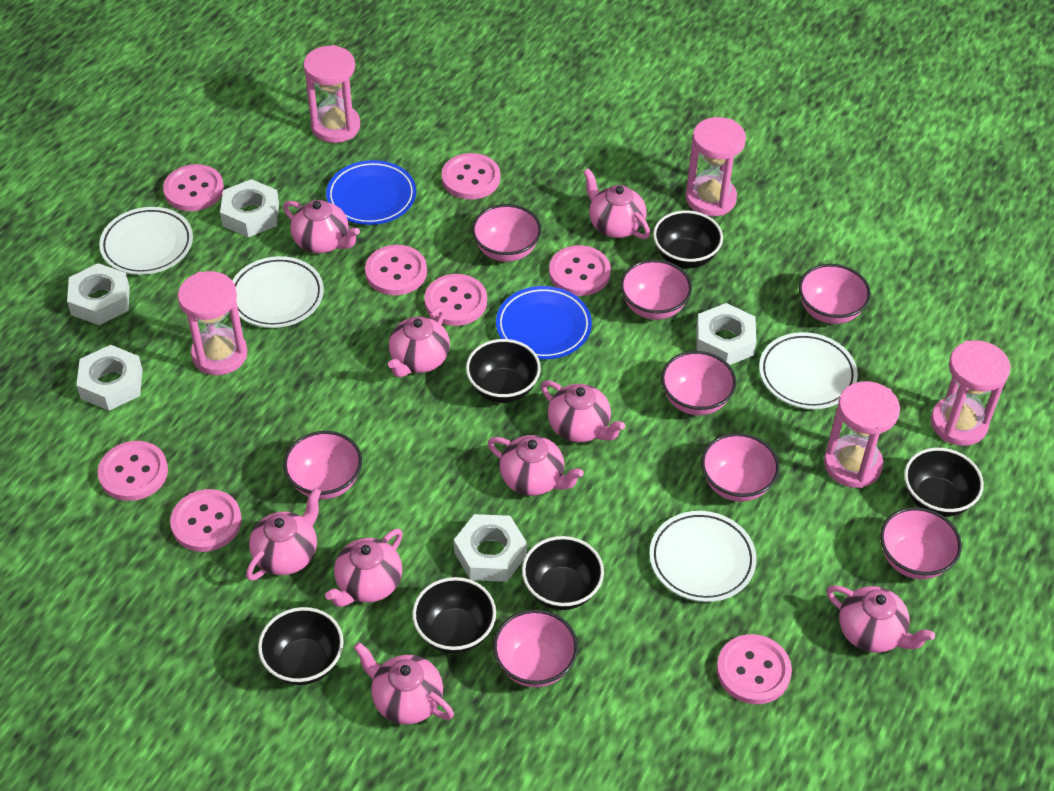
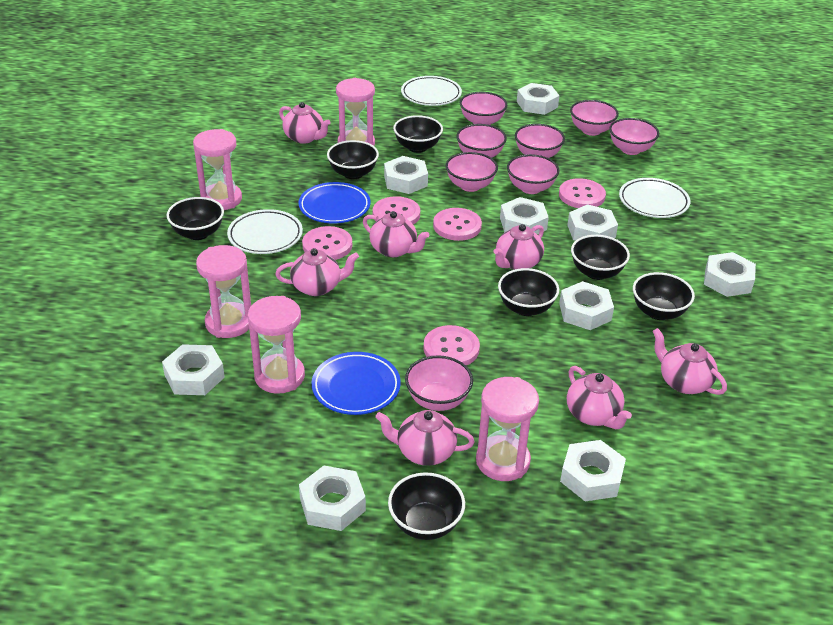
black bowl: [258,607,344,685] [412,577,496,653] [466,339,541,403] [522,536,604,610] [653,210,723,268] [904,448,984,517] = 6 -> [167,197,224,240] [327,140,379,179] [388,472,465,540] [393,115,443,153] [498,268,559,316] [571,235,630,280] [633,272,695,320] = 7
pink button: [98,441,168,501] [163,164,224,211] [170,489,242,552] [365,245,427,295] [424,274,487,326] [442,153,500,200] [549,245,611,296] [717,634,792,704] = 8 -> [302,226,352,260] [373,196,420,225] [423,325,480,366] [433,208,482,241] [559,178,606,208] = 5
pink teapot: [246,488,321,581] [283,200,360,253] [325,529,403,607] [354,642,454,724] [388,307,450,377] [488,435,584,496] [541,380,625,442] [583,168,650,239] [827,585,935,653] = 9 -> [275,248,359,296] [279,102,331,144] [363,211,429,257] [375,410,475,466] [493,224,544,270] [567,366,632,429] [653,328,727,395] = 7
white nut: [67,263,130,325] [76,345,143,411] [220,179,279,237] [454,514,527,582] [696,303,757,365] = 5 -> [162,344,225,395] [299,466,366,531] [384,156,428,194] [500,197,549,234] [517,83,560,115] [559,281,614,330] [560,440,626,501] [567,204,618,241] [704,252,756,297] = 9
white plate: [99,207,193,275] [232,256,324,328] [649,511,757,602] [759,332,858,409] = 4 -> [227,209,303,254] [401,76,462,106] [619,178,691,218] = 3

